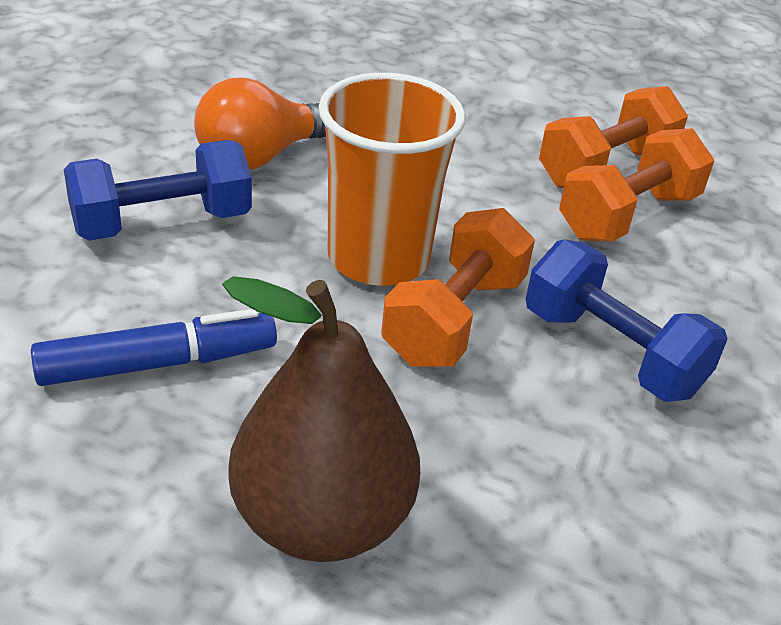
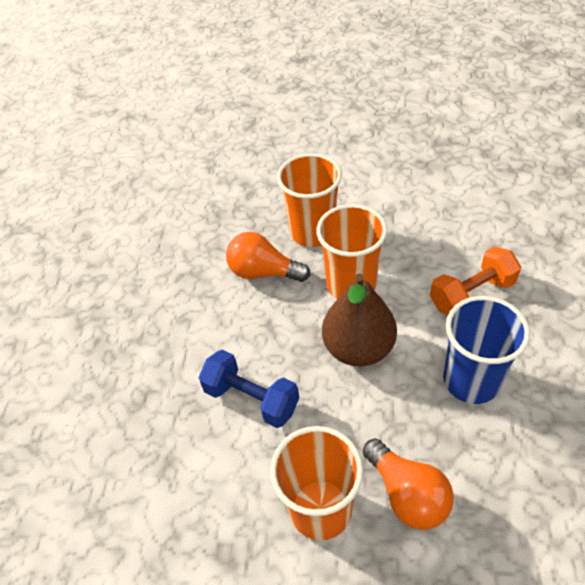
blue cup: none = 0 -> [443,296,530,404] = 1
blue dumbbell: [64,140,252,241] [526,239,728,402] = 2 -> [198,350,299,428] = 1
blue marker: [31,309,277,386] = 1 -> none = 0
orange cup: [318,73,466,286] = 1 -> [270,426,363,540] [277,153,342,247] [316,204,387,299] = 3
orange dumbbell: [381,208,535,367] [539,86,688,188] [559,128,714,242] = 3 -> [430,246,521,316] = 1
orange light bulb: [194,77,326,170] = 1 -> [226,232,310,282] [363,438,454,530] = 2

